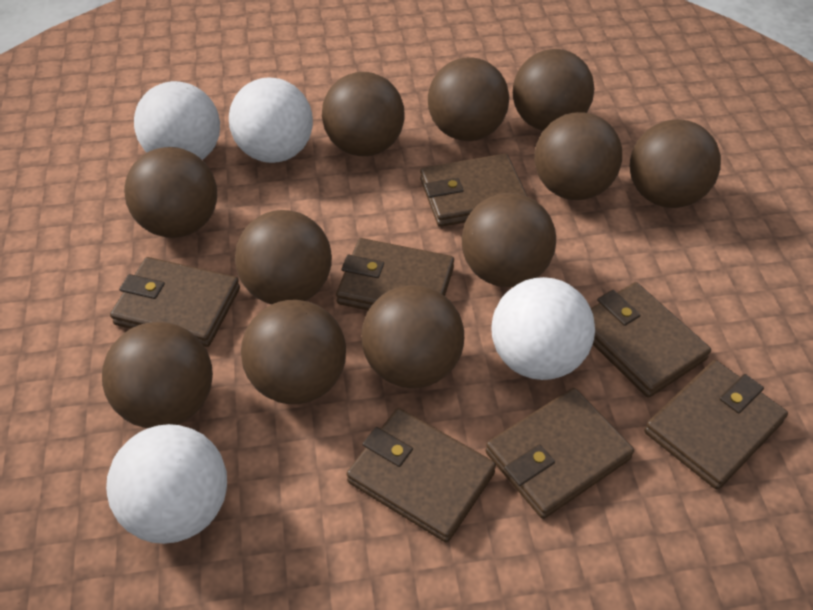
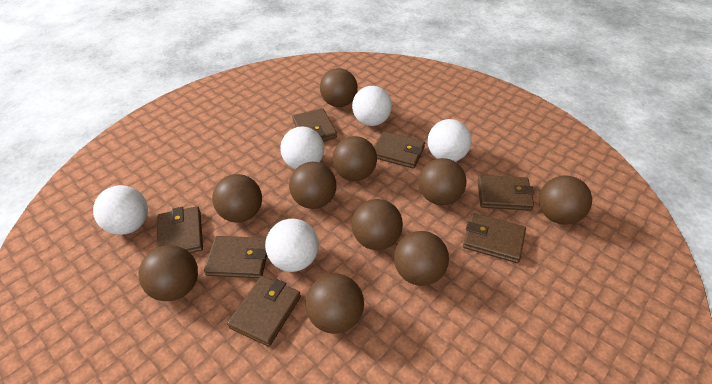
brown ball: [102,322,213,428] [124,147,217,238] [235,210,332,304] [241,300,346,404] [322,72,404,156] [361,285,464,388] [428,57,509,141] [461,193,556,287] [513,49,594,131] [534,112,622,200] [630,120,721,208] = 11 -> [138,245,198,301] [212,174,262,222] [289,162,336,209] [305,274,364,334] [320,68,358,107] [332,136,377,181] [352,199,403,250] [394,231,449,286] [419,158,467,205] [539,176,592,225] = 10
white ball: [106,424,227,544] [134,81,220,160] [229,78,313,163] [491,277,595,380] = 4 -> [93,185,148,235] [265,219,319,272] [280,127,324,169] [352,86,392,126] [428,119,472,162] = 5

